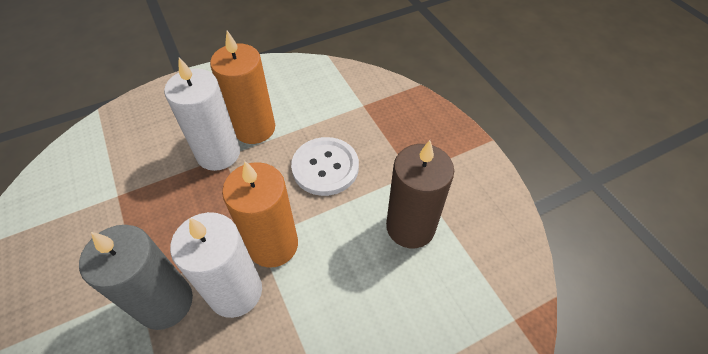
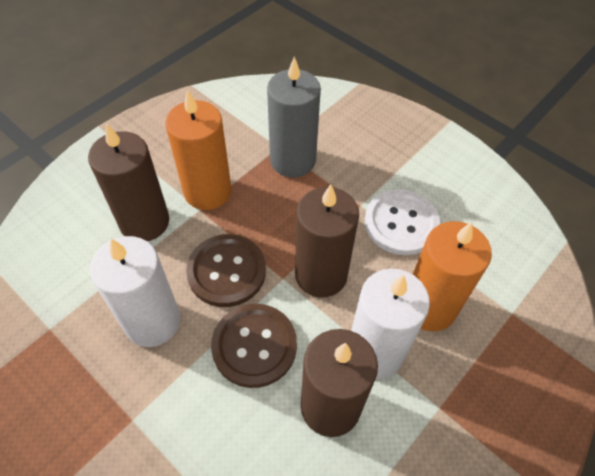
brown button: none = 0 -> [186,234,266,307] [211,304,297,388] = 2
brown candle: [386,140,454,248] = 1 -> [88,123,169,241] [295,184,359,298] [301,329,378,437] = 3

